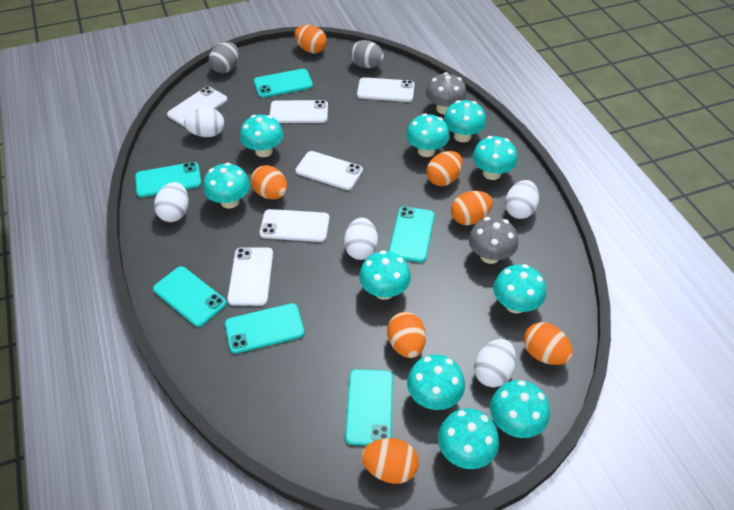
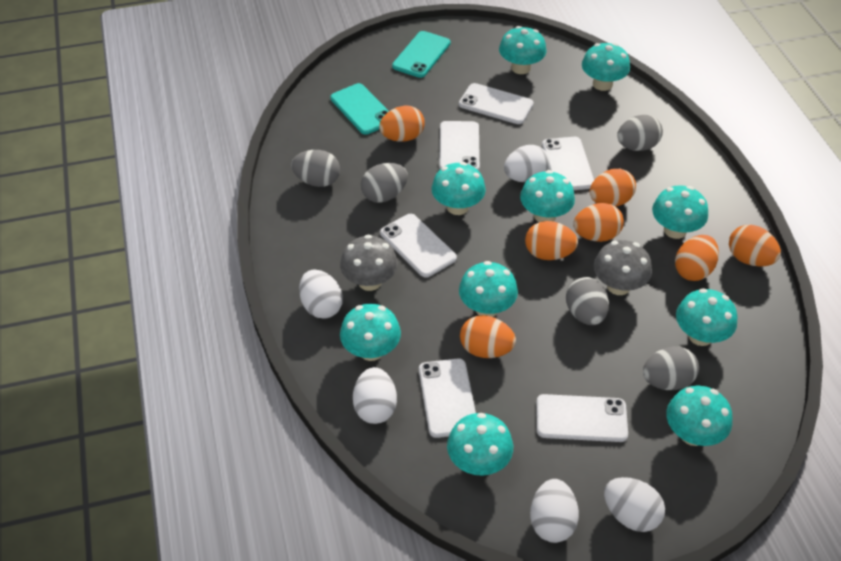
grey egg: [209,42,239,73] [350,40,384,68] = 2 -> [291,150,340,187] [361,163,408,203] [566,277,609,325] [617,115,663,151] [643,346,699,390] = 5
turquoise phone: [135,162,202,197] [153,266,227,327] [225,303,305,354] [254,69,313,98] [345,369,393,446] [389,207,435,262] = 6 -> [330,83,389,135] [392,31,451,78] = 2

